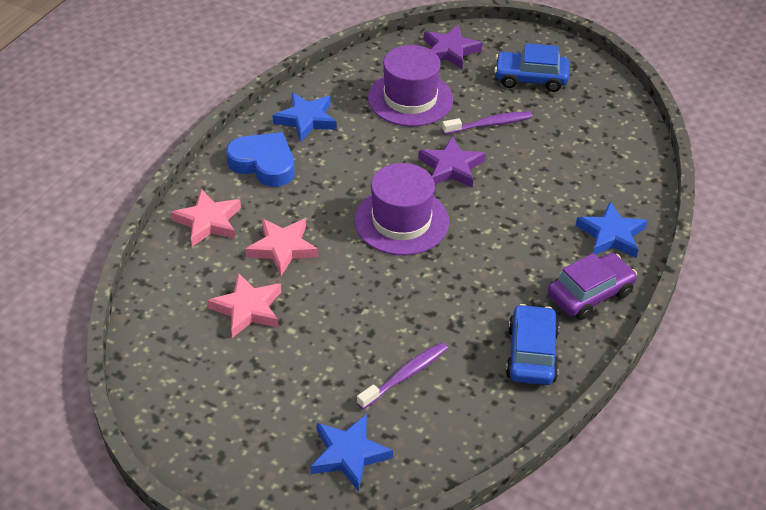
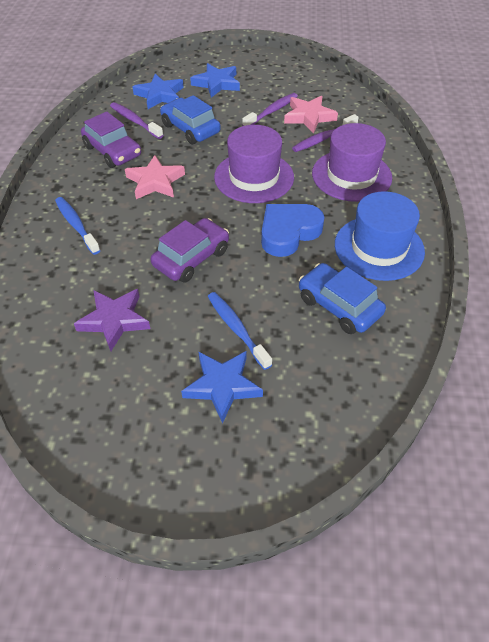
blue hat: none = 0 -> [335,191,425,281] = 1
blue toothbrush: none = 0 -> [55,197,101,255] [208,292,272,370] = 2
pink star: [171,189,241,247] [207,273,281,338] [245,219,318,276] = 3 -> [125,155,185,199] [284,96,338,133] = 2
purple car: [548,253,637,320] = 1 -> [81,112,141,168] [151,218,229,283] = 2
purple star: [418,136,486,188] [424,25,483,69] = 2 -> [74,289,150,351] = 1
purple toothbrush: [357,342,448,409] [442,111,532,135] = 2 -> [110,102,163,139] [242,93,298,126] [292,114,359,152] = 3

